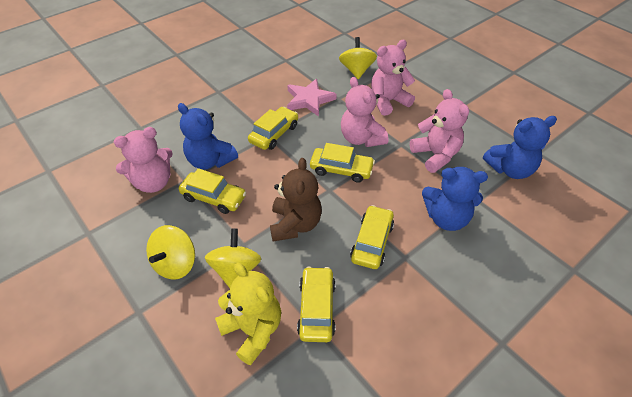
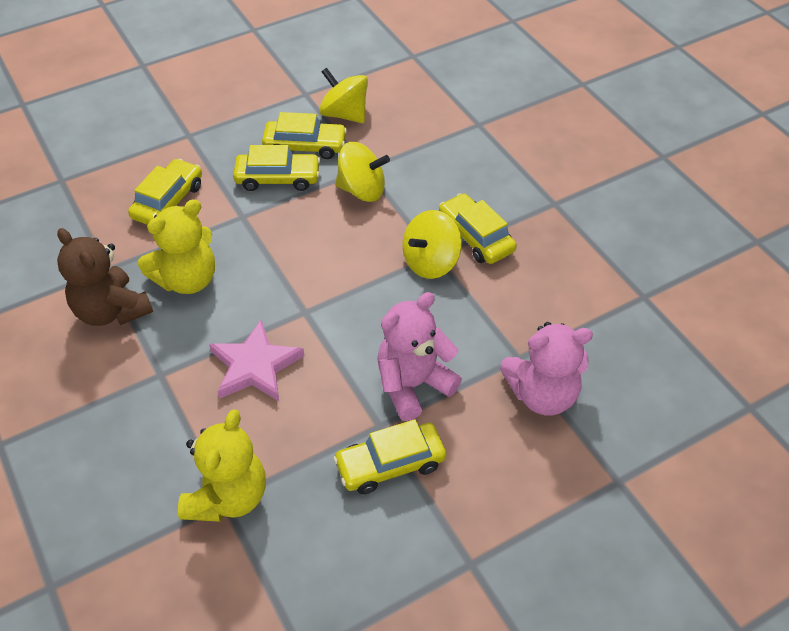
blue teddy bear: [178,103,238,169] [422,167,488,231] [483,116,557,179] = 3 -> none = 0
pink teddy bear: [114,127,173,193] [341,77,388,147] [371,40,415,116] [410,89,469,173] = 4 -> [377,292,462,421] [500,322,593,415] = 2
yellow teddy bear: [215,263,281,366] = 1 -> [138,199,215,294] [178,409,266,522] = 2

